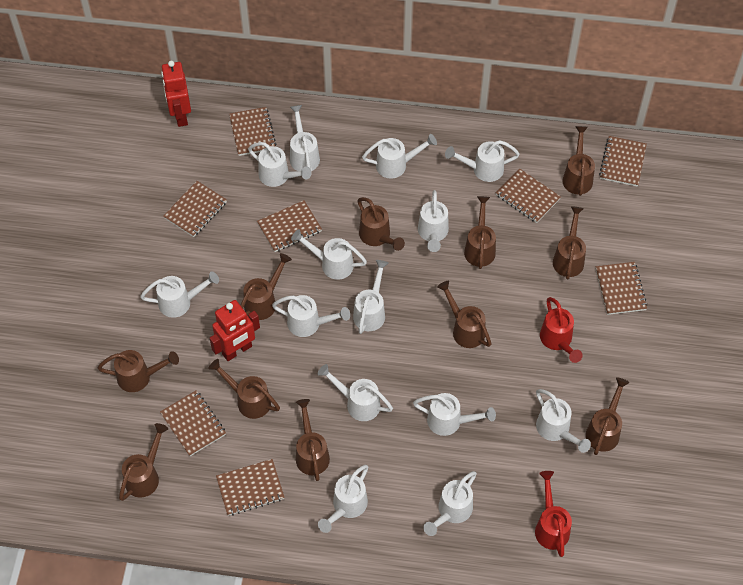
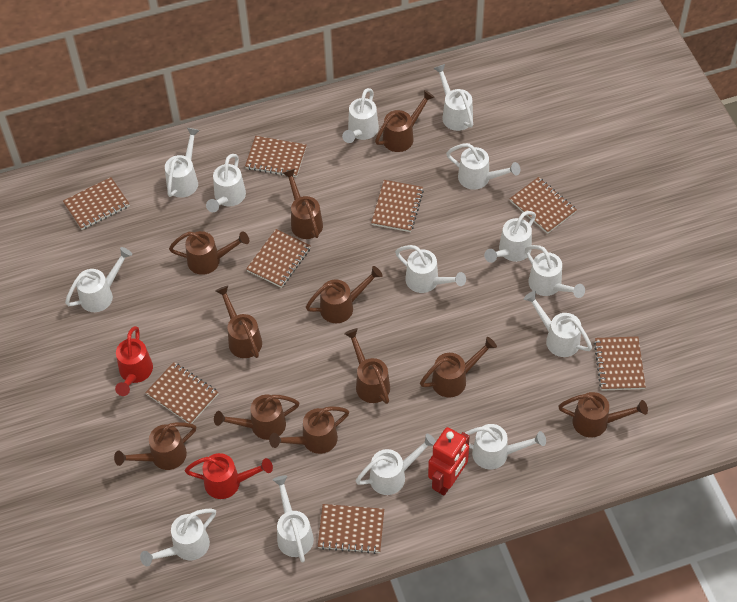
red robot: [161,61,191,127] [210,300,260,361] = 2 -> [428,427,470,495] = 1

